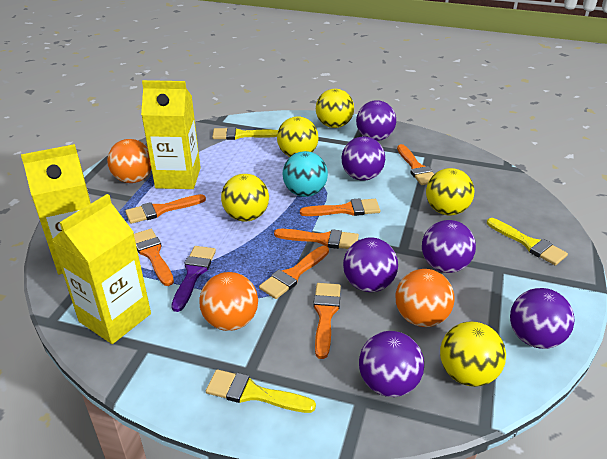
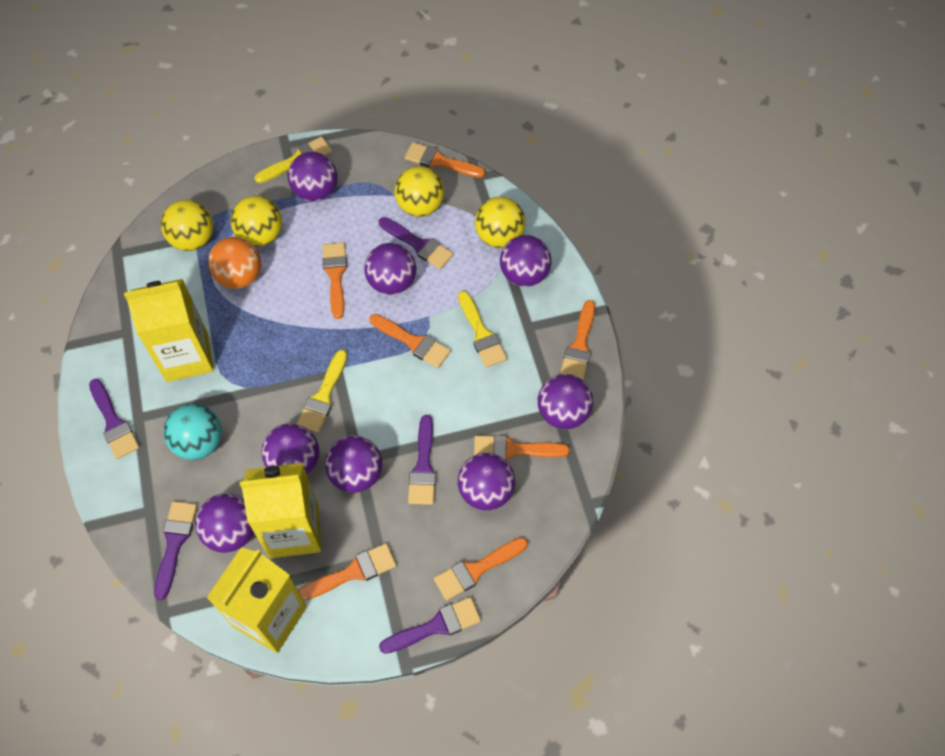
orange ball: [107,139,152,183] [199,272,258,331] [396,269,455,327] = 3 -> [208,237,261,289] = 1
purple ball: [341,136,385,181] [343,238,398,292] [356,100,396,141] [359,331,424,397] [422,220,476,273] [510,288,575,349] = 6 -> [195,493,254,553] [261,423,319,475] [288,152,337,202] [325,435,382,493] [365,243,416,295] [458,453,515,510] [500,235,552,287] [538,374,593,429] = 8
purple brush: [171,246,216,312] = 1 -> [89,379,139,459] [154,501,197,600] [379,217,454,269] [379,597,481,654] [408,415,436,505] = 5
yellow ball: [221,174,269,221] [277,116,319,157] [316,89,354,128] [426,168,474,216] [440,321,506,387] = 5 -> [161,200,213,251] [231,196,282,247] [395,166,444,217] [475,197,525,248] = 4

